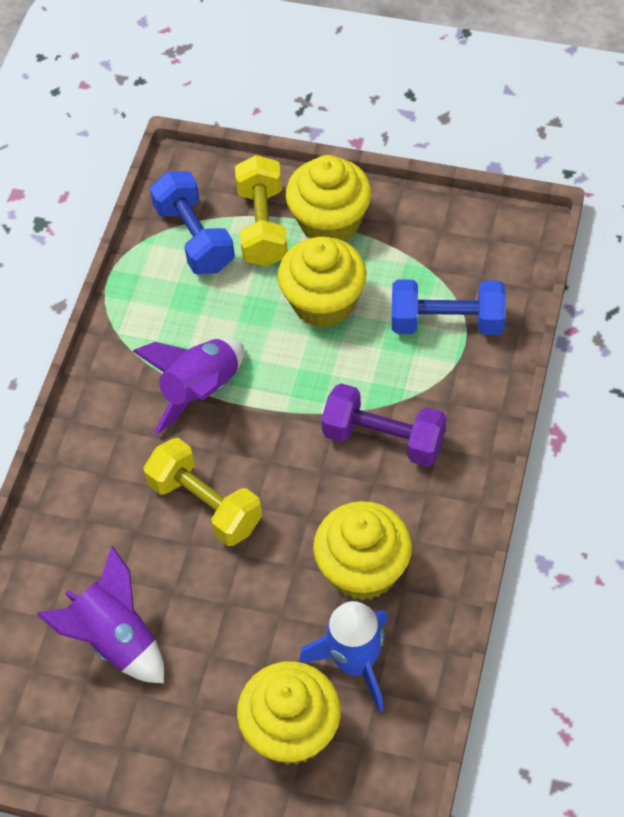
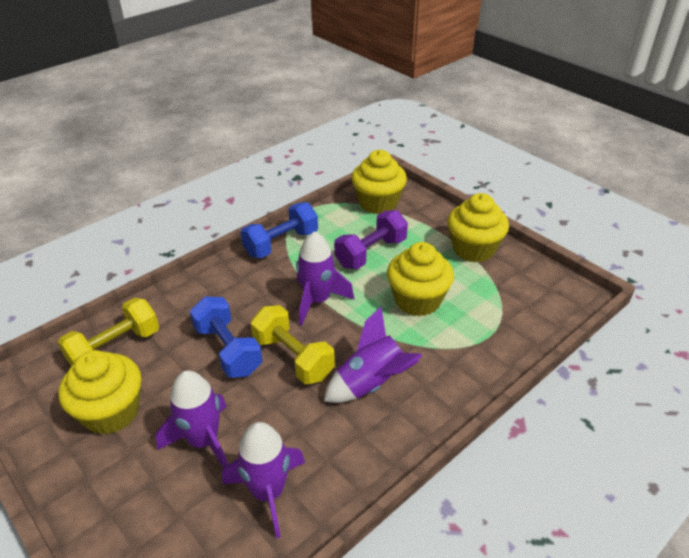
blue rocket: [299,601,388,713] = 1 -> none = 0
purple rocket: [37,546,164,683] [133,339,244,434] = 2 -> [156,370,228,468] [222,422,305,539] [296,232,354,325] [324,306,423,403] = 4

